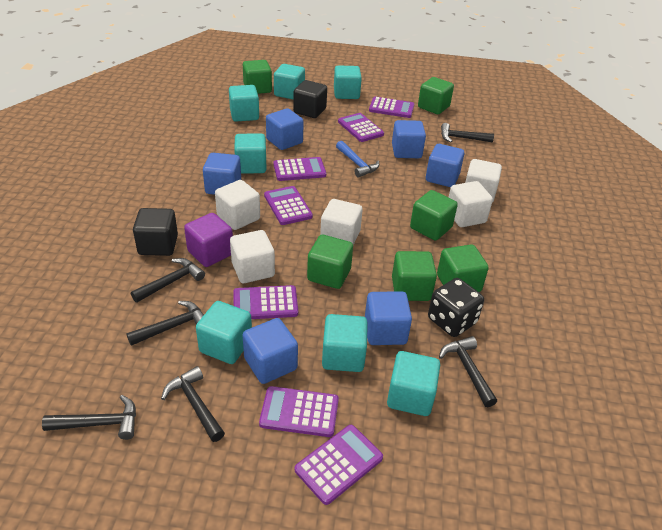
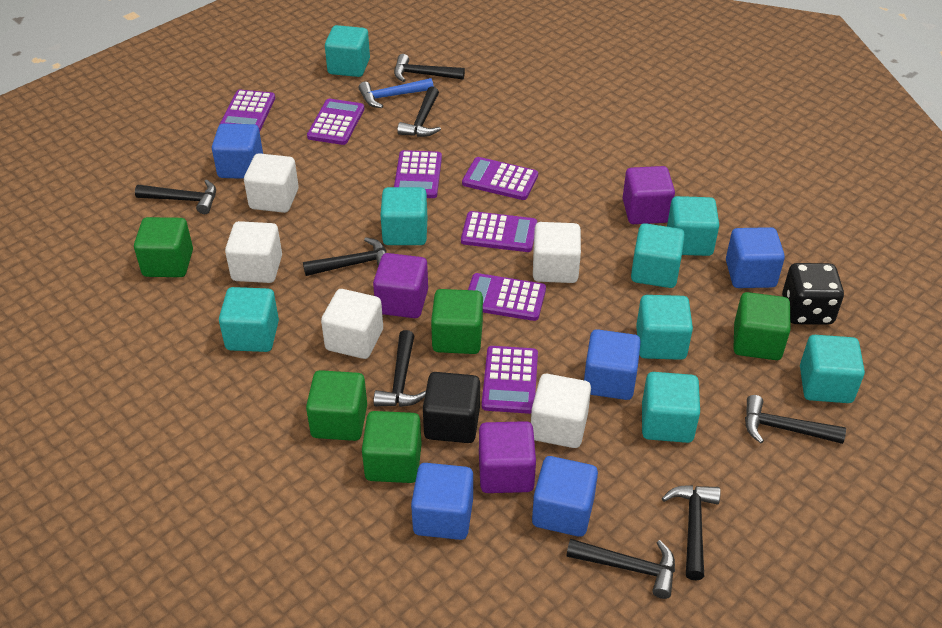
black cube: [133,208,178,256] [293,80,327,118] = 2 -> [423,372,480,443] = 1
black hammer: [42,395,136,440] [126,301,204,346] [131,258,205,303] [161,366,225,442] [439,336,497,407] [441,123,494,142] = 6 -> [135,179,216,214] [303,237,387,276] [374,330,426,407] [394,54,465,82] [397,86,441,137] [566,539,675,599] [662,485,721,581] [745,395,846,444] = 8
blue cube: [203,153,241,195] [243,318,298,384] [266,108,304,150] [365,291,412,345] [392,120,426,158] [426,144,464,187] = 6 -> [212,123,263,179] [411,463,473,540] [532,456,598,537] [584,329,641,400] [726,227,785,288] = 5
green cube: [243,60,272,94] [307,235,353,289] [392,251,437,301] [410,190,458,241] [418,77,454,114] [437,244,489,292] = 6 -> [134,217,193,277] [306,370,367,441] [362,411,422,483] [431,289,483,354] [733,292,791,360] = 5
purple cube: [184,213,233,267] = 1 -> [373,253,428,318] [479,421,536,493] [623,166,675,224] = 3
turquoise cube: [196,301,252,364] [229,85,259,122] [234,133,266,174] [274,64,305,99] [322,314,368,372] [334,65,362,99] [387,351,440,416] = 7 -> [219,287,279,352] [325,25,370,77] [380,187,427,245] [631,223,685,288] [636,295,693,360] [642,372,700,443] [667,196,719,256] [800,335,865,403] = 8

